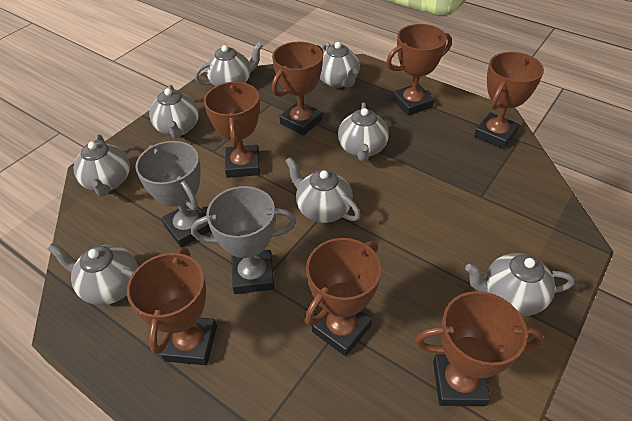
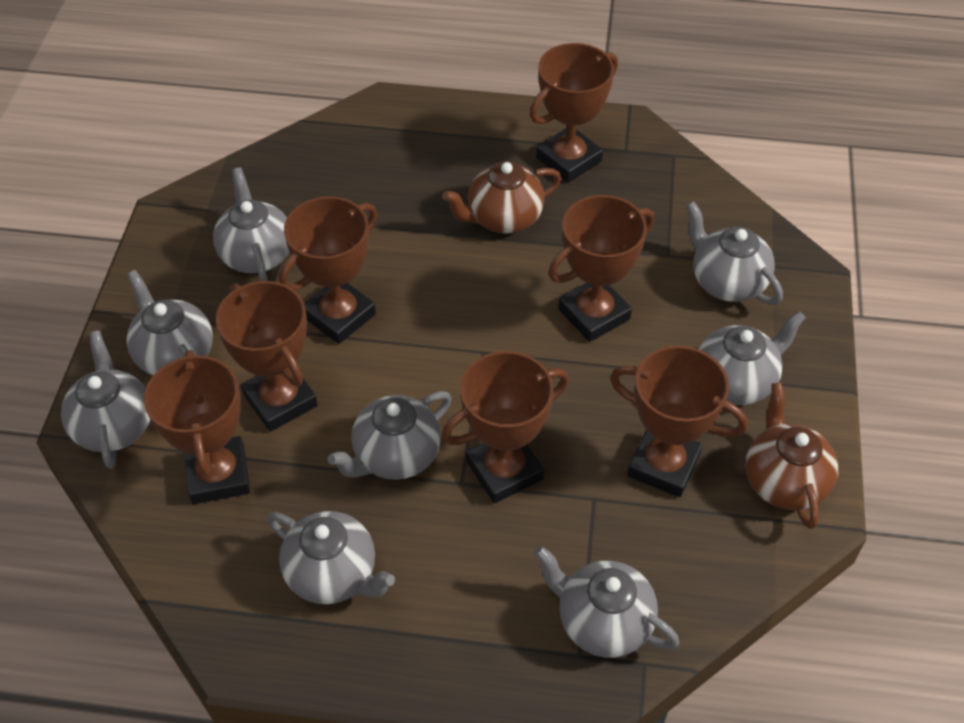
brown teapot: none = 0 -> [442,161,562,234] [745,383,838,529] = 2
grey trophy: [135,141,211,248] [191,186,296,294] = 2 -> none = 0

